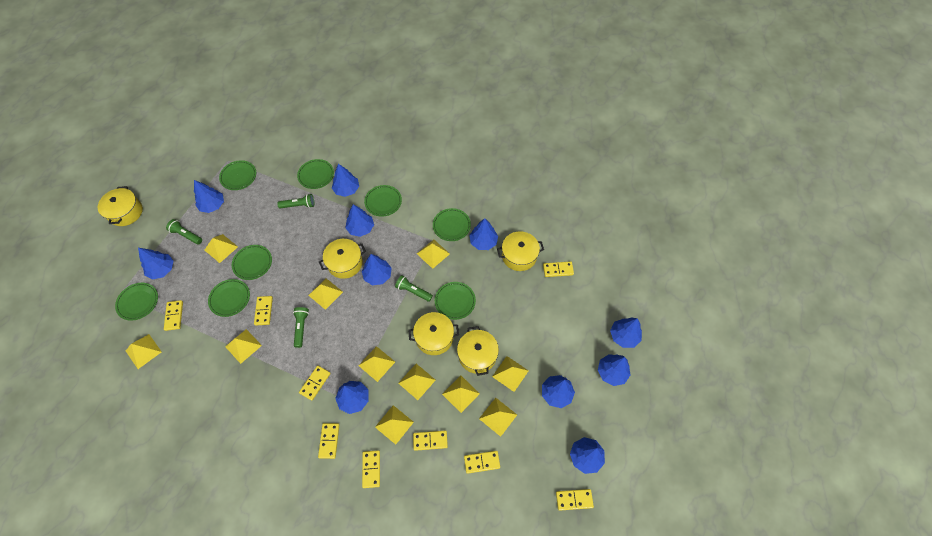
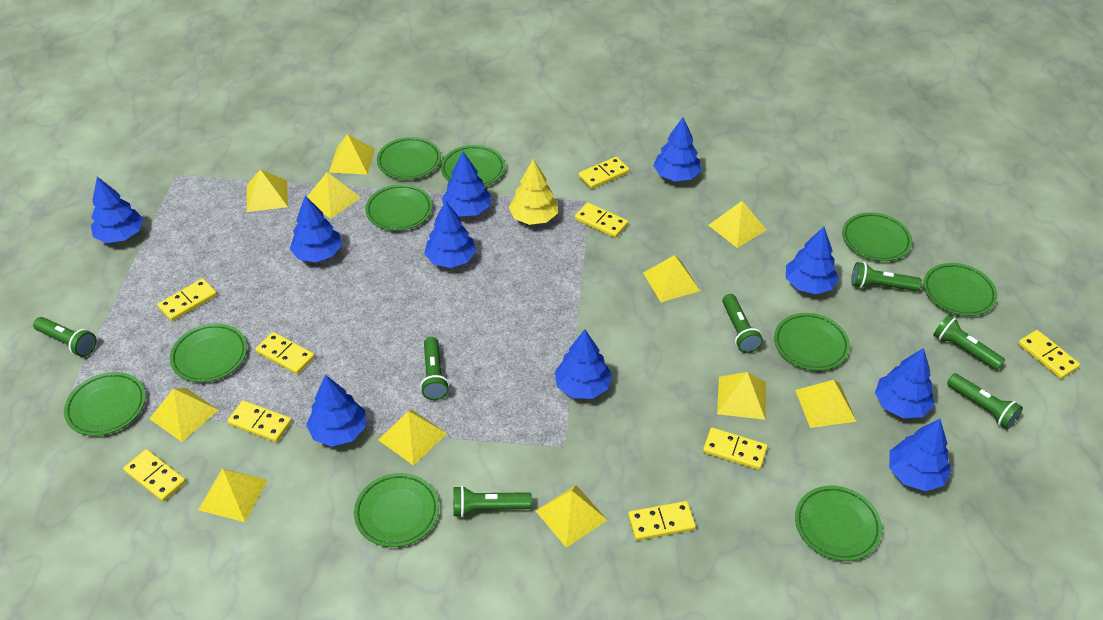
blue tree: [138,248,173,280] [194,180,224,213] [332,164,359,197] [335,381,369,414] [345,204,374,237] [362,254,392,285] [469,218,498,250] [542,375,575,408] [570,437,605,474] [598,354,631,386] [610,317,642,348] = 11 -> [91,177,143,243] [290,195,342,262] [306,375,366,447] [424,201,476,268] [442,152,491,217] [555,329,612,399] [653,117,701,181] [786,227,839,294] [875,348,935,418] [889,419,951,491] = 10
green flashlight: [166,219,202,244] [277,194,314,208] [293,307,309,348] [395,275,433,302] = 4 -> [33,317,96,357] [420,337,449,400] [453,486,532,517] [722,294,763,353] [851,262,922,291] [933,315,1005,370] [947,373,1023,429] = 7
green plate: [115,283,158,321] [208,279,250,317] [219,160,256,190] [232,245,272,280] [297,159,334,189] [364,185,402,217] [433,208,471,241] [435,282,476,320] = 8 -> [64,372,146,436] [170,323,247,383] [354,473,439,547] [365,184,433,231] [377,137,441,180] [441,145,505,186] [774,313,850,371] [795,486,882,561] [842,212,912,261] [923,263,997,316] = 10
yellow pot: [98,186,143,226] [319,239,366,279] [408,312,459,355] [457,326,499,376] [497,231,544,271] = 5 -> none = 0
yellow tree: none = 0 -> [509,159,558,225] = 1

